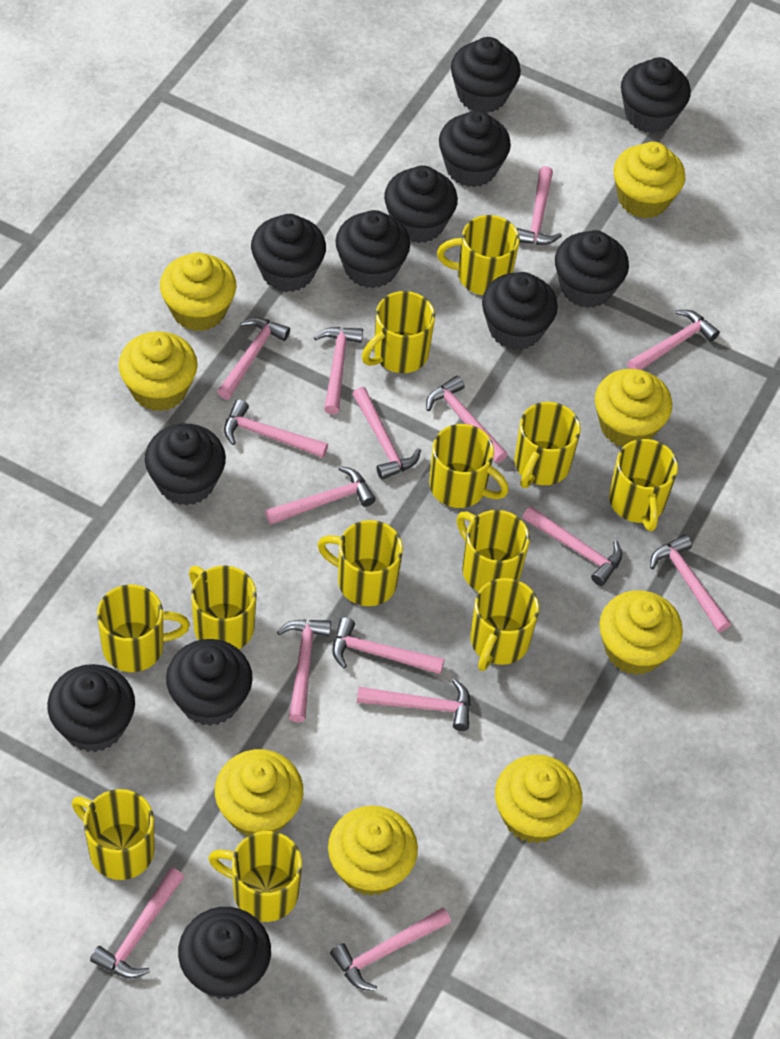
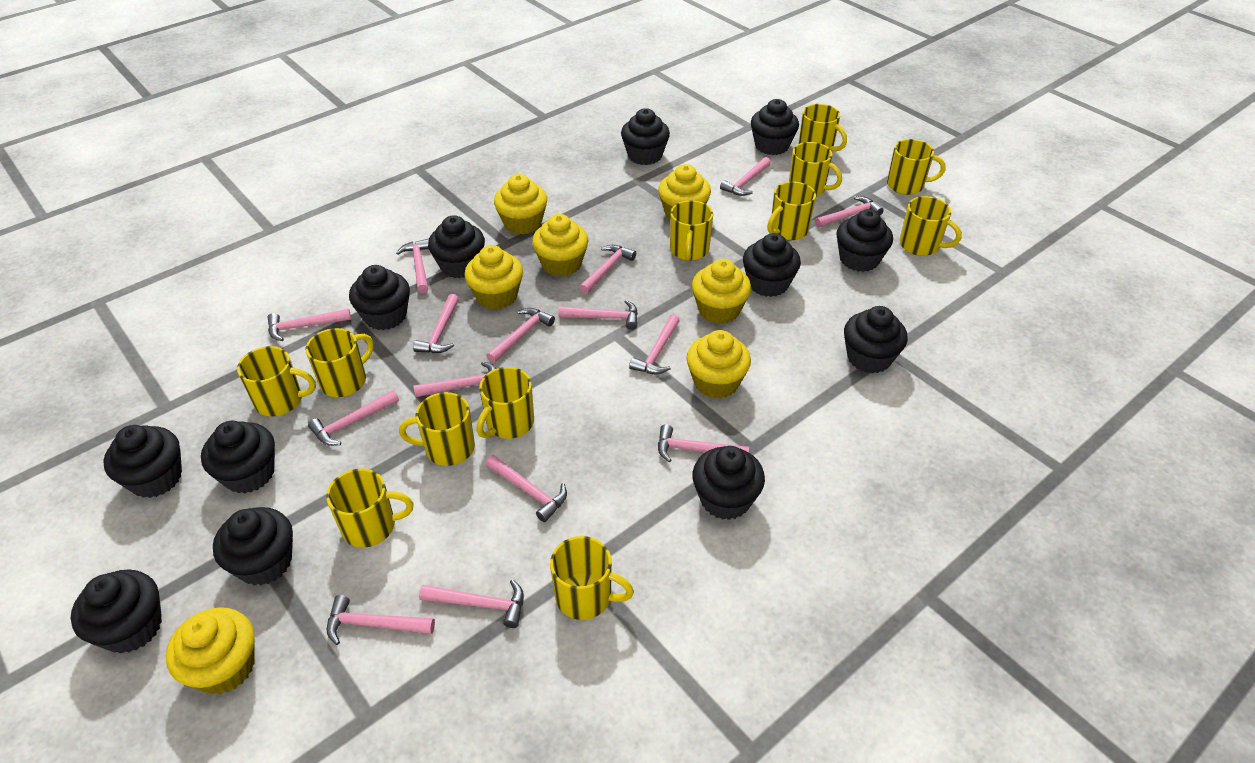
yellow cupcake: [119,331,198,412] [160,252,237,331] [215,749,303,837] [328,806,418,896] [495,755,583,844] [595,369,672,447] [599,590,683,675] [614,142,685,218] = 8 -> [166,607,255,695] [464,245,523,310] [494,174,547,235] [532,214,588,277] [658,164,711,220] [686,330,751,399] [692,259,751,324] = 7

